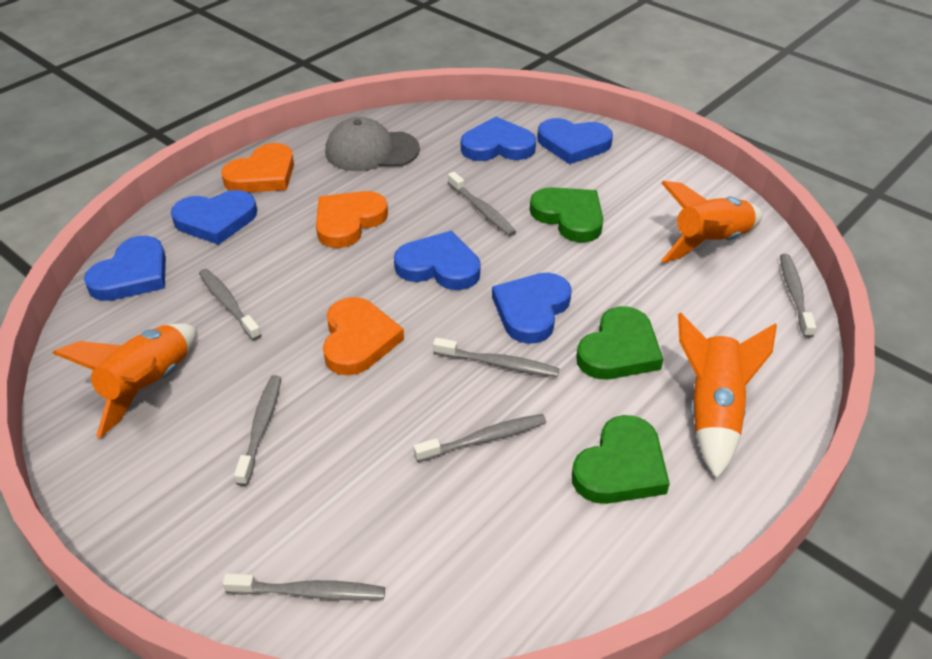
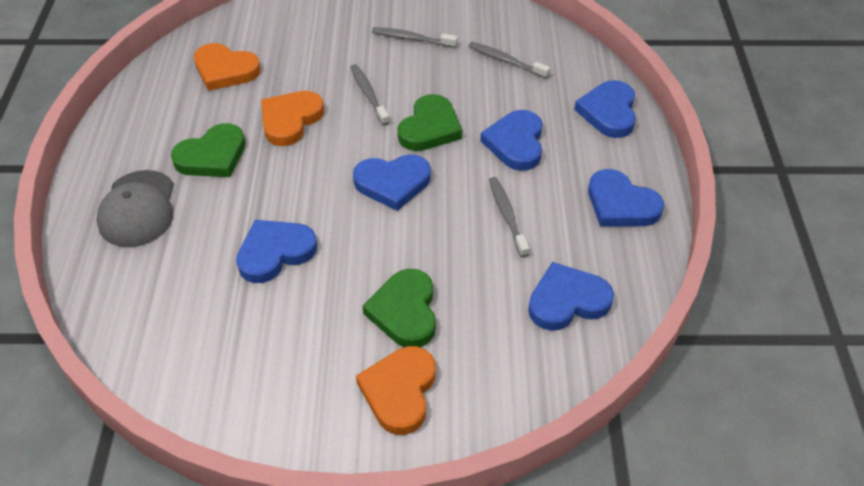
grey toothbrush: [199,269,261,340] [223,573,385,601] [234,375,281,486] [414,414,547,462] [433,338,559,377] [448,172,516,236] [780,254,816,338] = 7 -> [350,64,390,126] [372,27,458,48] [469,42,550,79] [489,177,529,257] = 4
orange rocket: [52,323,196,438] [661,181,763,263] [678,313,777,479] = 3 -> none = 0

